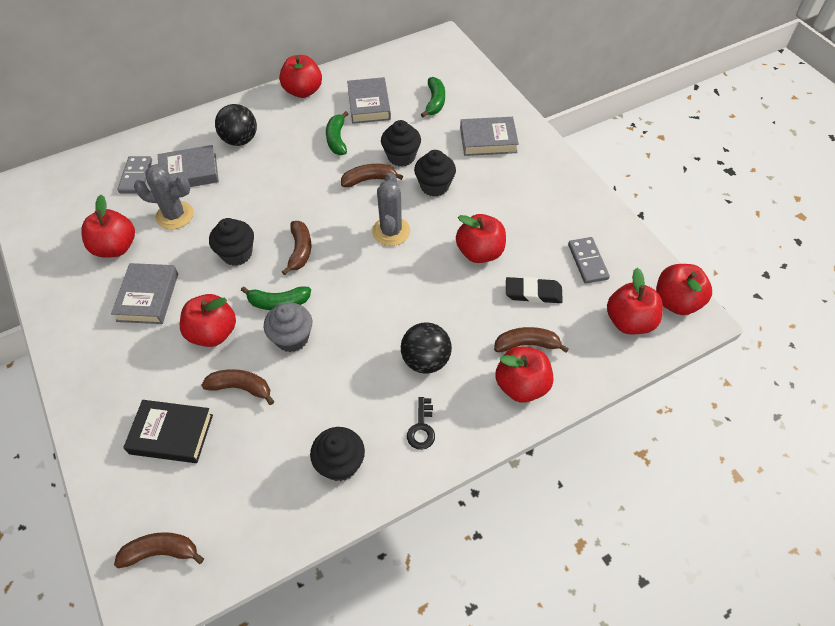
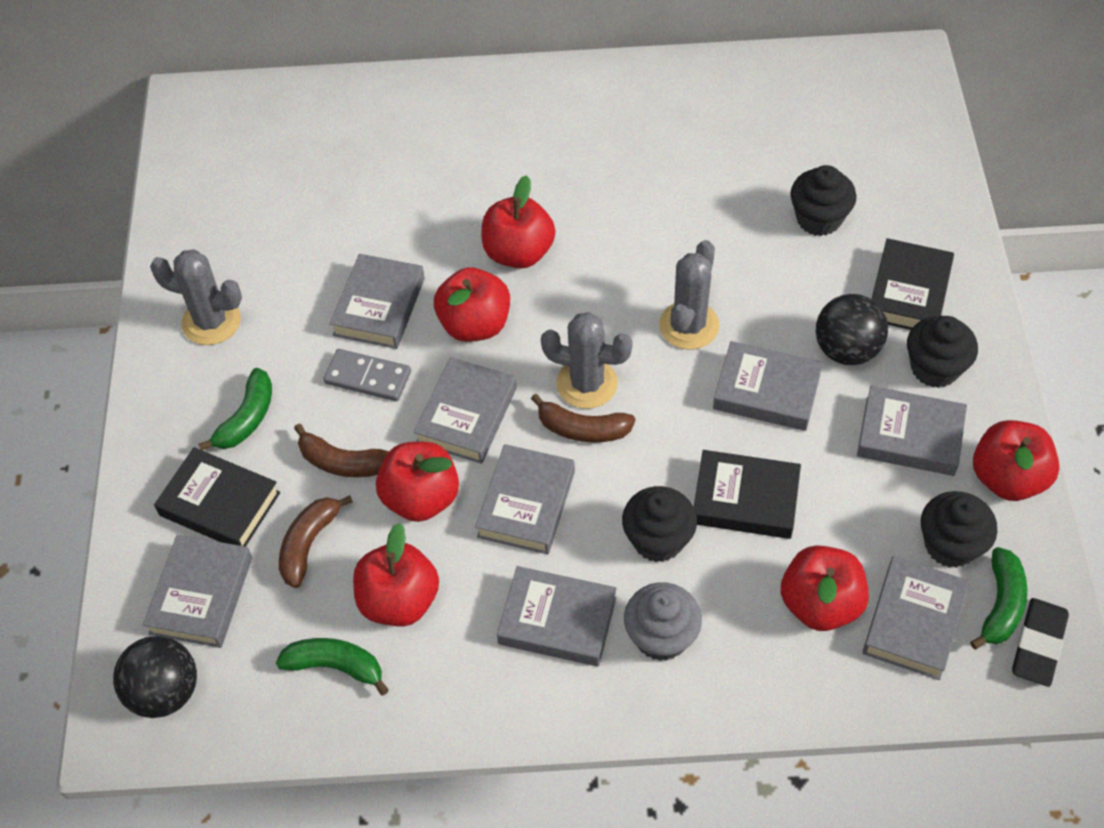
black book: [123,400,213,463] = 1 -> [154,447,280,547] [694,450,801,539] [872,238,954,330] = 3
black key: [407,397,435,450] = 1 -> none = 0
brown banana: [114,532,204,568] [201,369,274,405] [282,221,311,275] [341,164,403,187] [494,327,569,353] = 5 -> [279,495,353,588] [294,423,389,477] [531,394,635,443] = 3
grey book: [111,263,178,324] [158,145,219,187] [347,77,391,124] [460,117,519,156] = 4 -> [143,535,252,648] [330,254,425,349] [414,357,517,464] [475,444,575,555] [497,566,617,667] [713,341,823,431] [857,386,967,476] [863,556,969,680] = 8
grey cactus: [134,164,194,230] [372,173,410,246] = 2 -> [150,249,242,345] [541,312,633,409] [659,240,720,349] = 3
grey domino: [118,156,152,193] [568,237,610,284] = 2 -> [323,349,411,401] = 1
red apple: [81,195,135,258] [180,294,236,347] [279,55,322,98] [456,214,506,263] [495,346,553,403] [607,268,663,335] [656,264,712,315] = 7 -> [353,523,439,627] [376,442,459,522] [434,267,510,342] [482,175,555,268] [781,545,869,631] [973,420,1060,501] = 6

